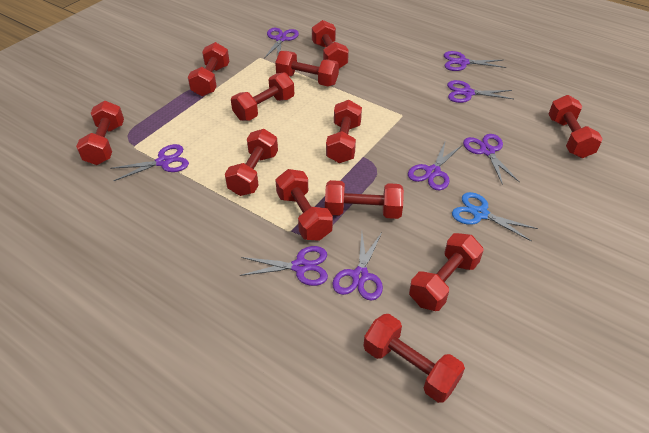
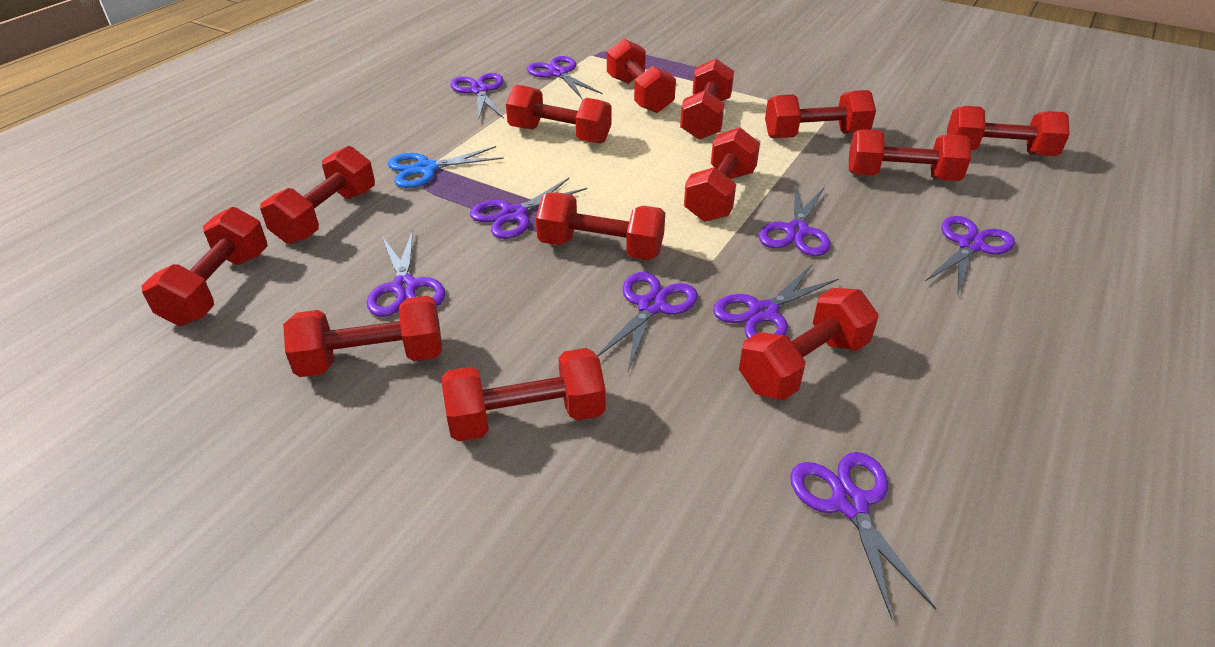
purple scissors: [110,144,189,181] [239,246,328,286] [264,28,299,58] [332,232,383,301] [408,140,462,190] [444,51,506,71] [447,80,513,103] [463,134,520,185] = 8 -> [367,229,446,317] [450,73,504,121] [470,178,587,239] [527,56,602,99] [597,272,698,371] [713,265,839,339] [759,183,831,256] [790,452,937,619] [925,216,1015,294] = 9
red dumbbell: [76,101,124,165] [188,42,229,96] [225,129,278,196] [231,72,294,121] [275,51,339,87] [275,169,333,241] [312,20,349,69] [325,180,404,219] [326,100,362,163] [364,314,465,403] [409,233,484,311] [548,95,603,158] = 12 -> [142,207,268,326] [260,146,375,244] [283,296,442,377] [442,348,606,441] [506,85,612,144] [536,192,665,260] [607,38,676,113] [680,59,734,140] [684,127,760,222] [739,288,878,400] [765,90,876,138] [849,129,971,181] [947,106,1070,156] = 13

